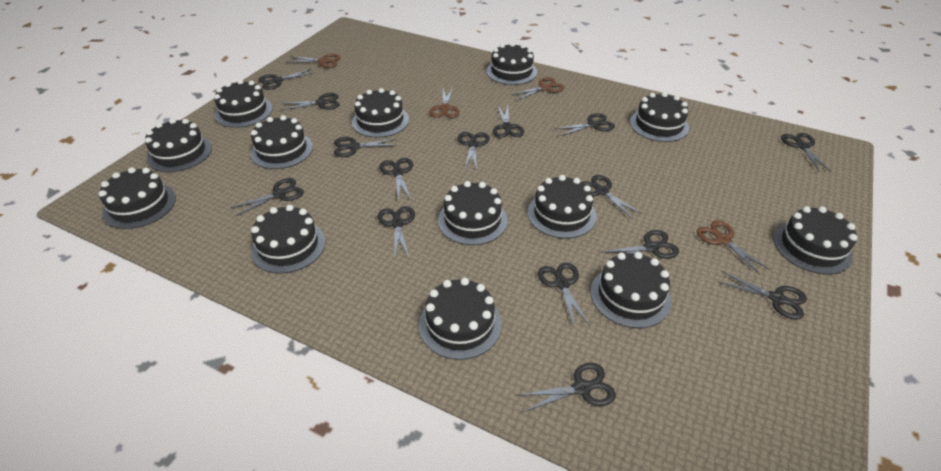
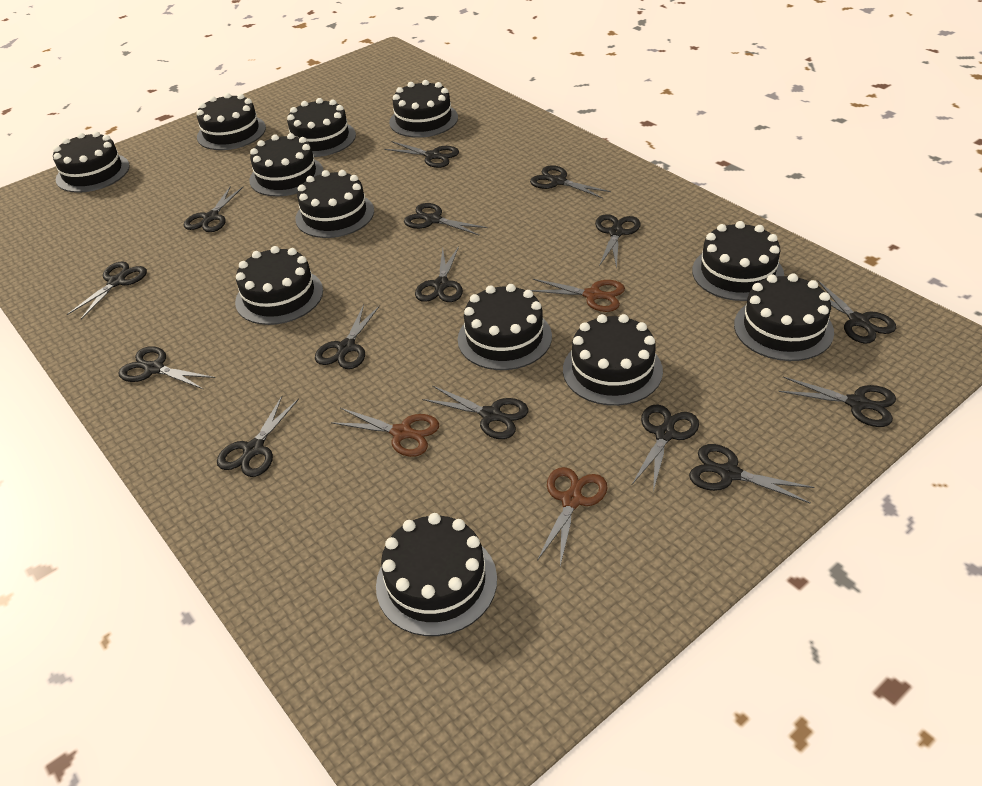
black cake: [99,167,176,229] [145,119,212,172] [214,80,272,128] [251,115,313,169] [251,205,325,274] [352,88,409,138] [419,278,502,360] [438,181,507,245] [487,42,537,85] [528,175,597,239] [591,252,671,328] [630,92,689,142] [773,206,857,275] = 13 -> [53,131,130,193] [197,93,266,150] [235,246,323,325] [249,133,324,197] [287,98,356,157] [295,170,374,238] [376,513,497,636] [389,80,458,138] [458,284,552,370] [563,314,663,406] [692,221,784,301] [734,274,834,361] = 12
brown scissors: [287,54,341,68] [429,88,459,118] [511,77,565,100] [697,220,770,275] = 4 -> [331,408,439,457] [531,279,625,312] [537,467,608,566] = 3

